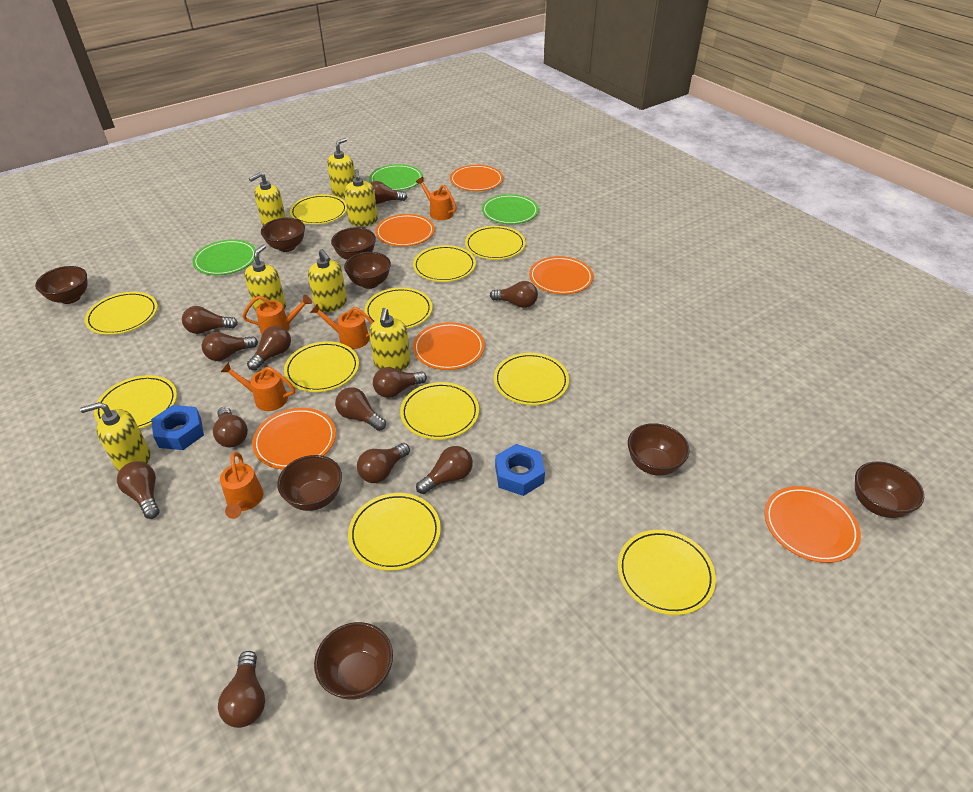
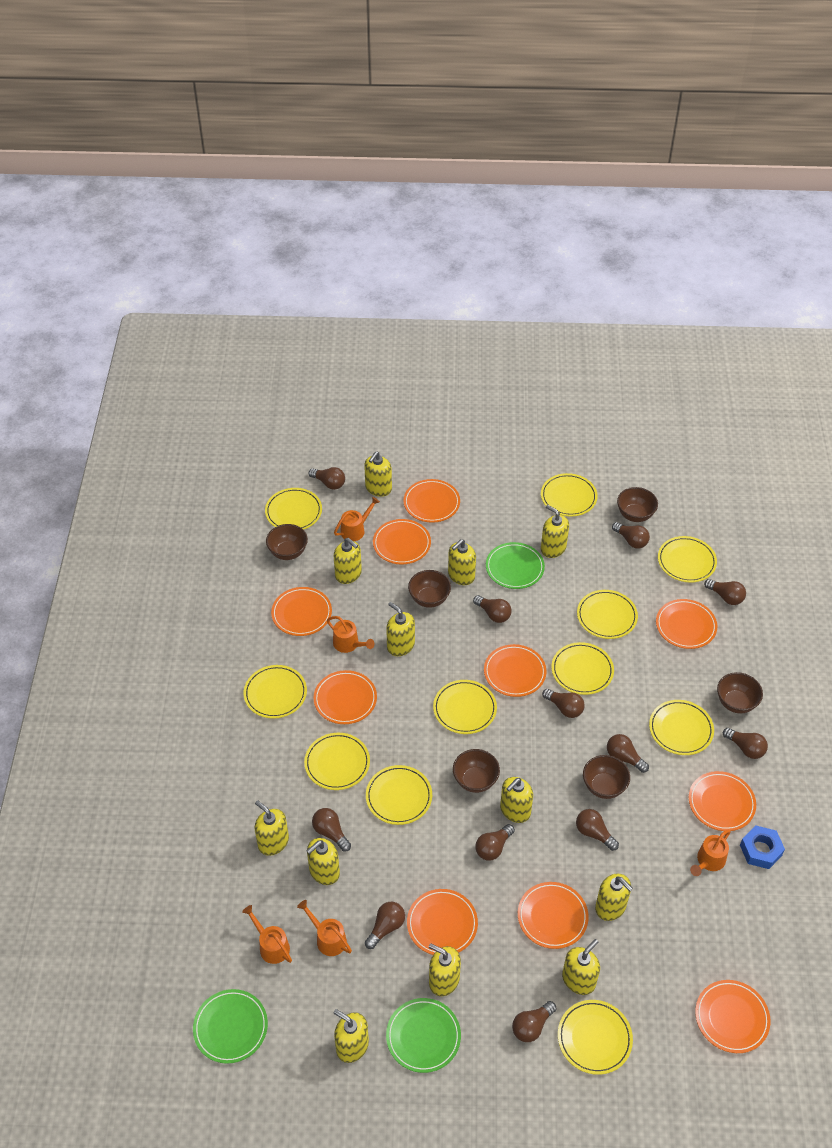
blue nut: [151,405,204,450] [495,444,545,496] = 2 -> [740,825,785,869] = 1
brown bowl: [35,266,88,304] [261,218,305,252] [277,455,342,511] [314,622,393,700] [331,227,376,260] [344,252,391,289] [628,423,689,476] [855,461,924,518] = 8 -> [266,524,308,560] [408,570,451,608] [453,749,500,793] [583,755,630,799] [617,487,658,522] [717,672,763,714] = 6
orange plate: [252,408,336,469] [375,214,435,247] [413,322,485,370] [450,165,503,191] [529,256,593,294] [764,486,861,563] = 6 -> [271,587,332,636] [313,670,377,724] [373,519,431,564] [403,479,460,523] [407,889,478,955] [484,644,547,697] [518,882,589,949] [656,599,717,649] [689,771,756,831] [695,980,770,1053] = 10
yellow soap dispenser: [80,402,150,471] [244,244,286,311] [249,172,286,226] [308,249,347,312] [327,138,355,198] [344,169,378,227] [369,308,410,371] = 7 -> [254,800,289,856] [307,838,340,885] [334,538,362,584] [334,1009,369,1063] [364,451,392,497] [386,602,415,656] [429,943,461,996] [448,539,476,585] [500,777,533,823] [541,505,569,558] [562,939,600,995] [595,874,633,921] = 12

